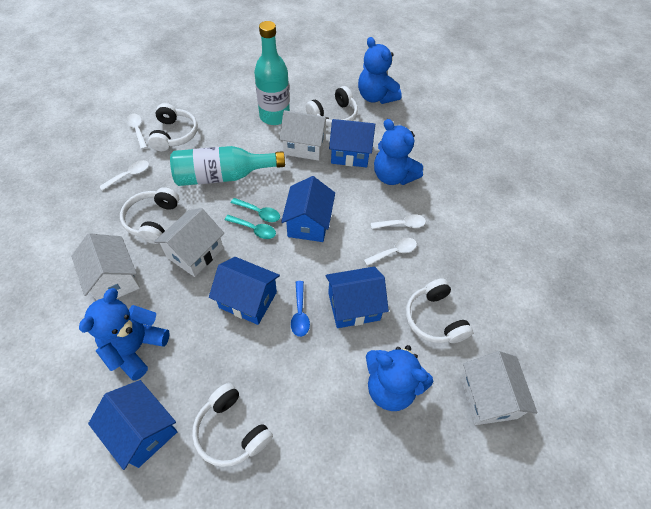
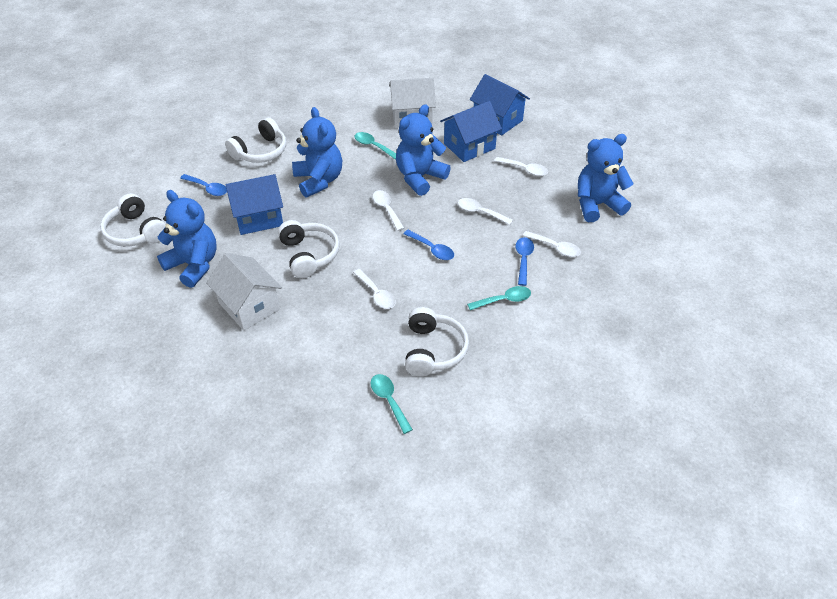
blue house: [88,380,178,470] [209,257,280,325] [281,176,335,242] [326,266,389,328] [329,119,375,167] = 5 -> [226,174,283,235] [440,101,502,162] [470,74,530,136] = 3
blue spoon: [291,281,310,337] = 1 -> [180,174,227,196] [403,230,454,260] [515,237,534,286] = 3
turquoise bottle: [170,146,285,186] [254,21,290,125] = 2 -> none = 0
turquoise spoon: [225,215,276,239] [231,198,280,222] = 2 -> [354,132,396,159] [371,374,413,434] [467,286,531,310] = 3
white headphones: [120,187,179,244] [148,103,198,151] [192,383,273,467] [306,86,358,127] [406,278,473,343] = 5 -> [100,193,166,247] [225,117,286,163] [278,220,340,278] [405,307,469,376] = 4
white house: [71,233,140,300] [154,208,224,277] [279,110,329,161] [461,351,537,425] = 4 -> [206,253,282,331] [389,78,436,128] = 2
white spoon: [99,160,149,191] [126,114,147,149] [364,238,417,266] [371,214,426,229] = 4 -> [353,269,396,309] [372,190,404,231] [458,198,513,225] [494,157,548,176] [523,231,581,257] = 5

